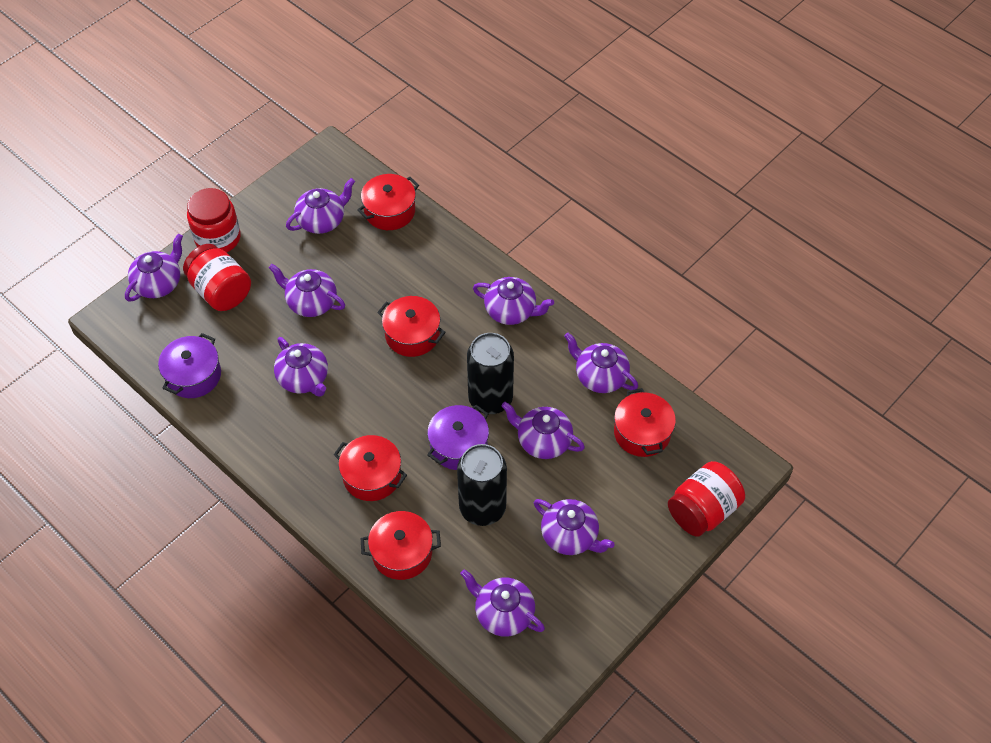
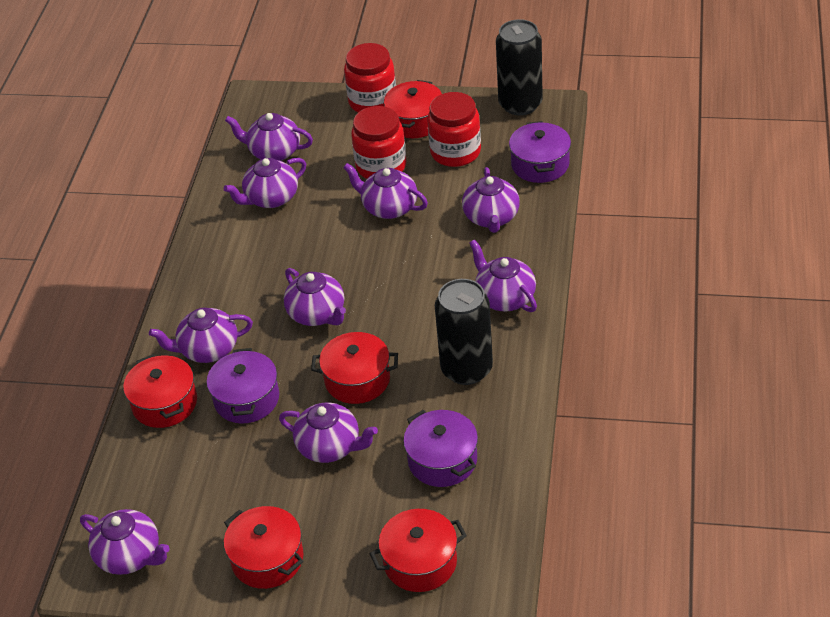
purple pot: [158,333,221,398] [427,405,489,470] = 2 -> [207,348,279,423] [403,410,478,487] [509,121,571,183] = 3

